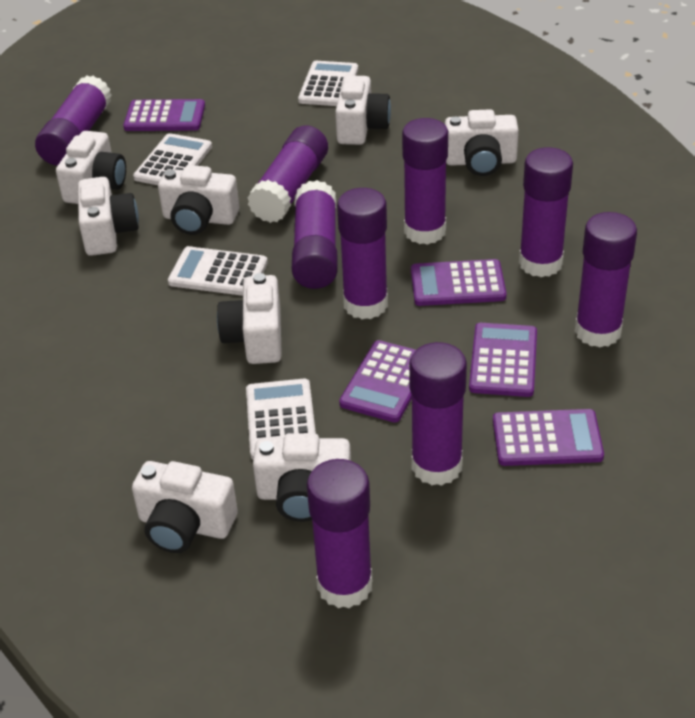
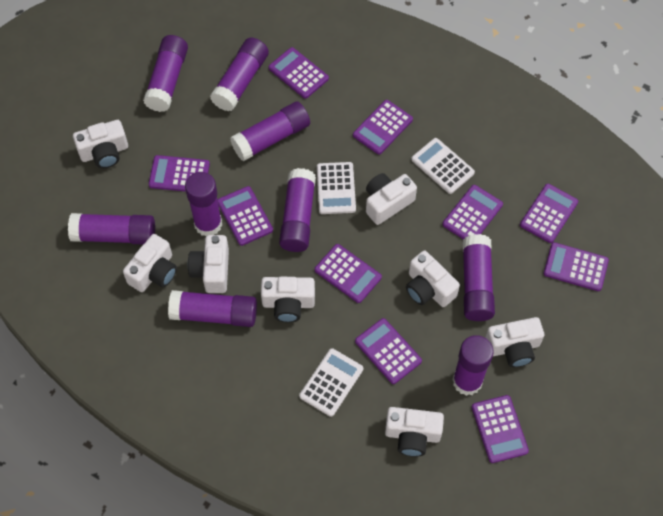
purple calculator: [123,99,205,131] [339,340,416,423] [411,259,507,306] [469,323,537,397] [493,409,604,466] = 5 -> [149,155,210,192] [218,186,273,246] [269,47,329,99] [314,244,382,303] [353,100,413,155] [355,318,422,384] [442,185,503,239] [472,395,529,463] [520,184,578,243] [544,242,609,291] = 10
white calculator: [133,133,212,185] [168,246,268,296] [246,379,316,460] [298,61,358,106] = 4 -> [299,348,363,417] [317,162,356,214] [411,138,475,194] = 3

